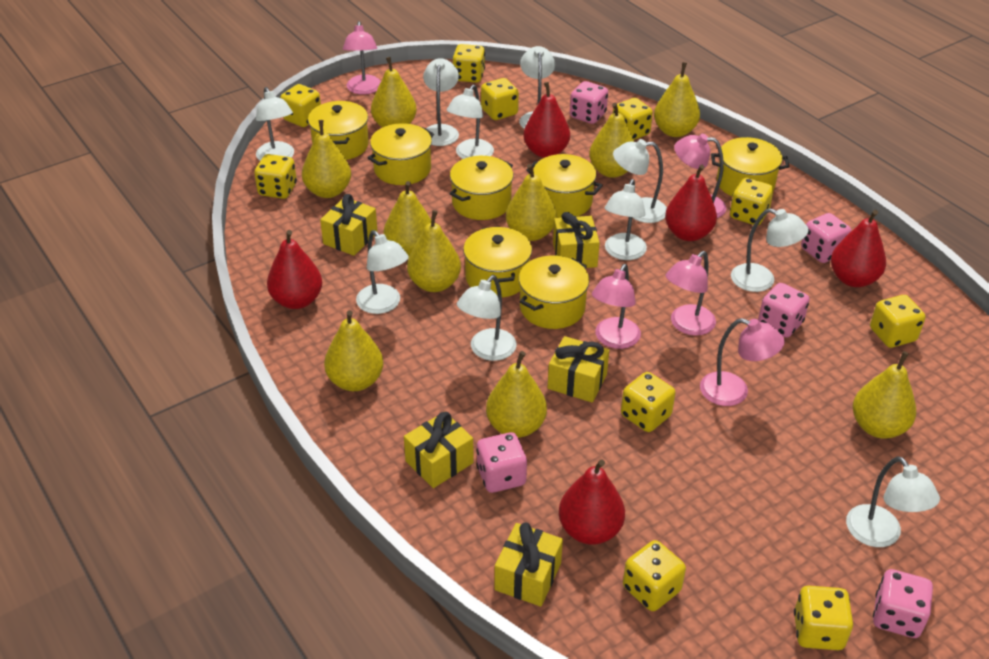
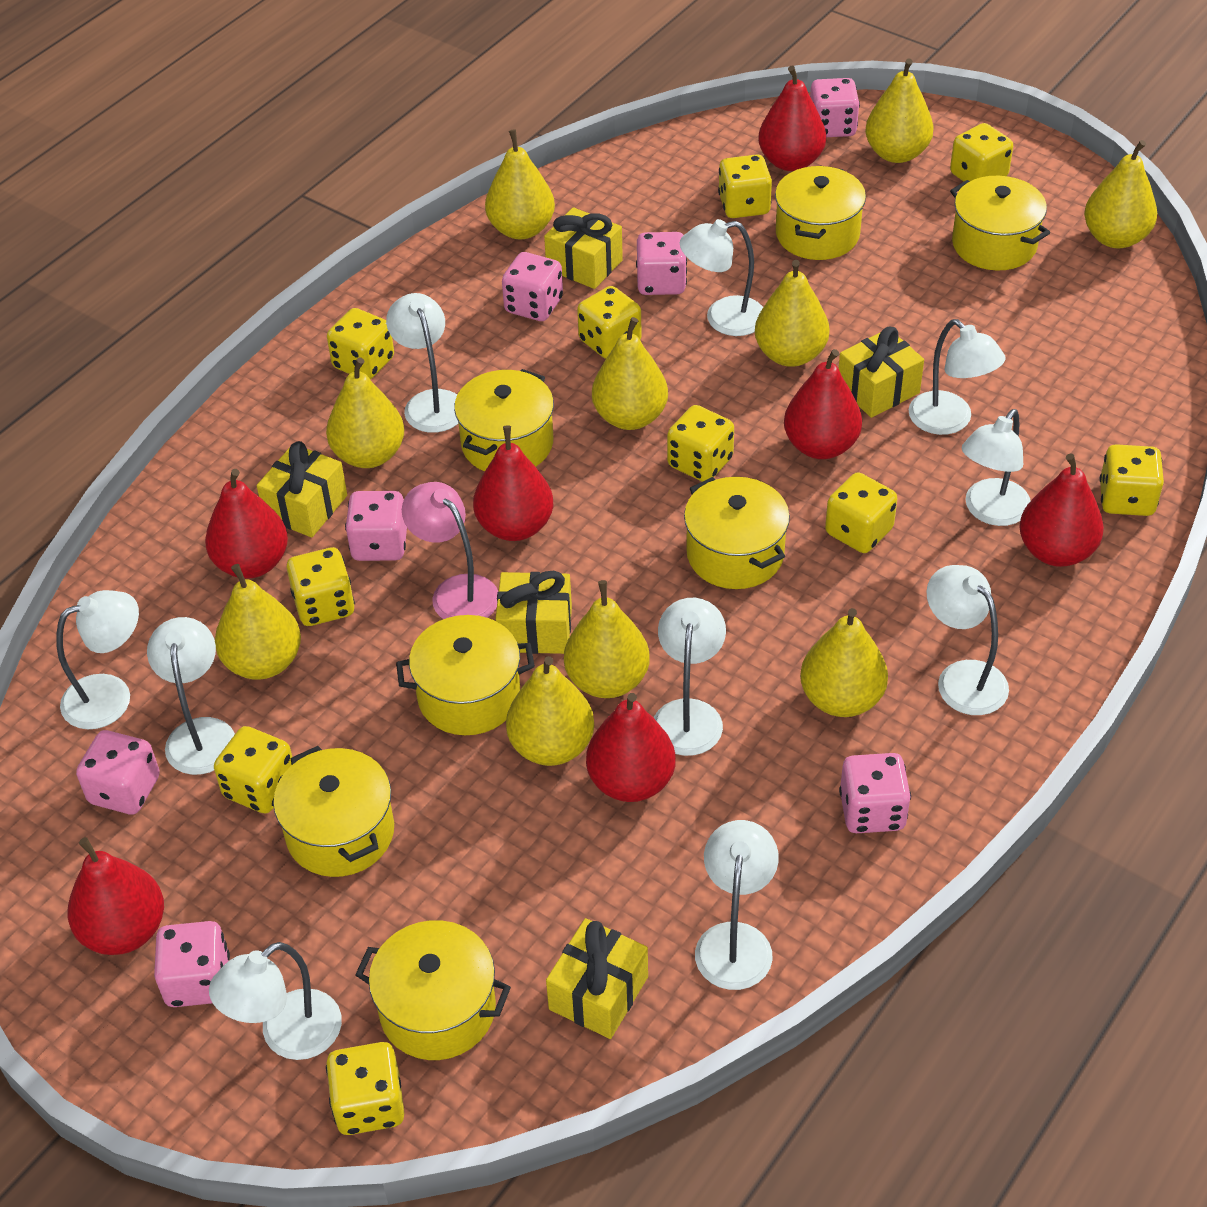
pink dice: [476,432,527,493] [570,81,608,124] [758,283,810,338] [801,213,851,263] [873,569,933,638] = 5 -> [76,730,160,814] [154,921,230,1007] [345,491,407,561] [502,252,563,321] [636,232,687,295] [810,78,860,137] [839,753,911,833] = 7
pink lamp: [343,21,381,95] [592,264,641,349] [666,251,716,336] [674,134,726,218] [700,318,785,406] = 5 -> [402,482,498,619] = 1
red pear: [267,230,322,309] [523,82,570,158] [559,459,625,545] [665,165,717,241] [831,210,886,287] = 5 -> [68,837,164,955] [205,469,288,579] [473,425,553,541] [586,693,676,802] [758,65,826,171] [784,349,862,459] [1019,453,1104,567] = 7

